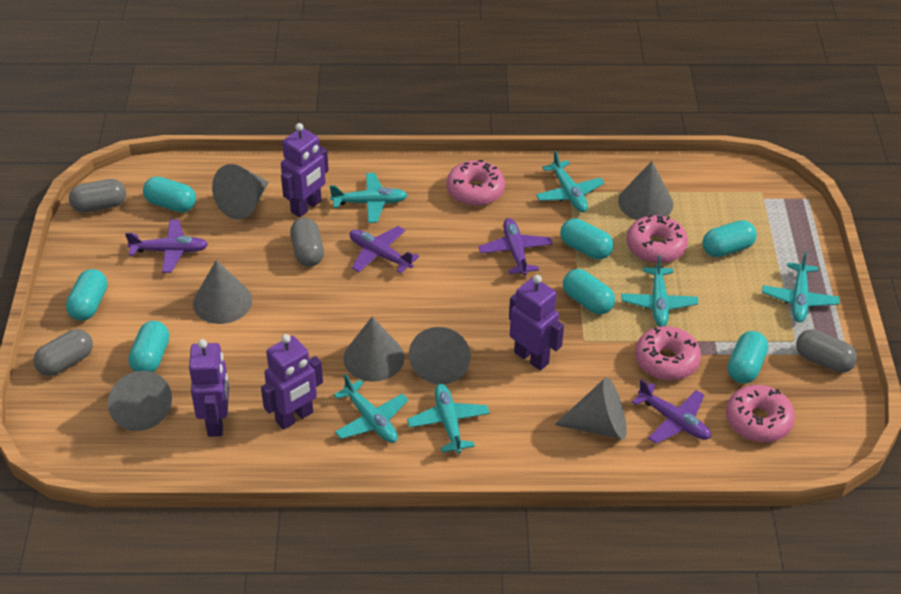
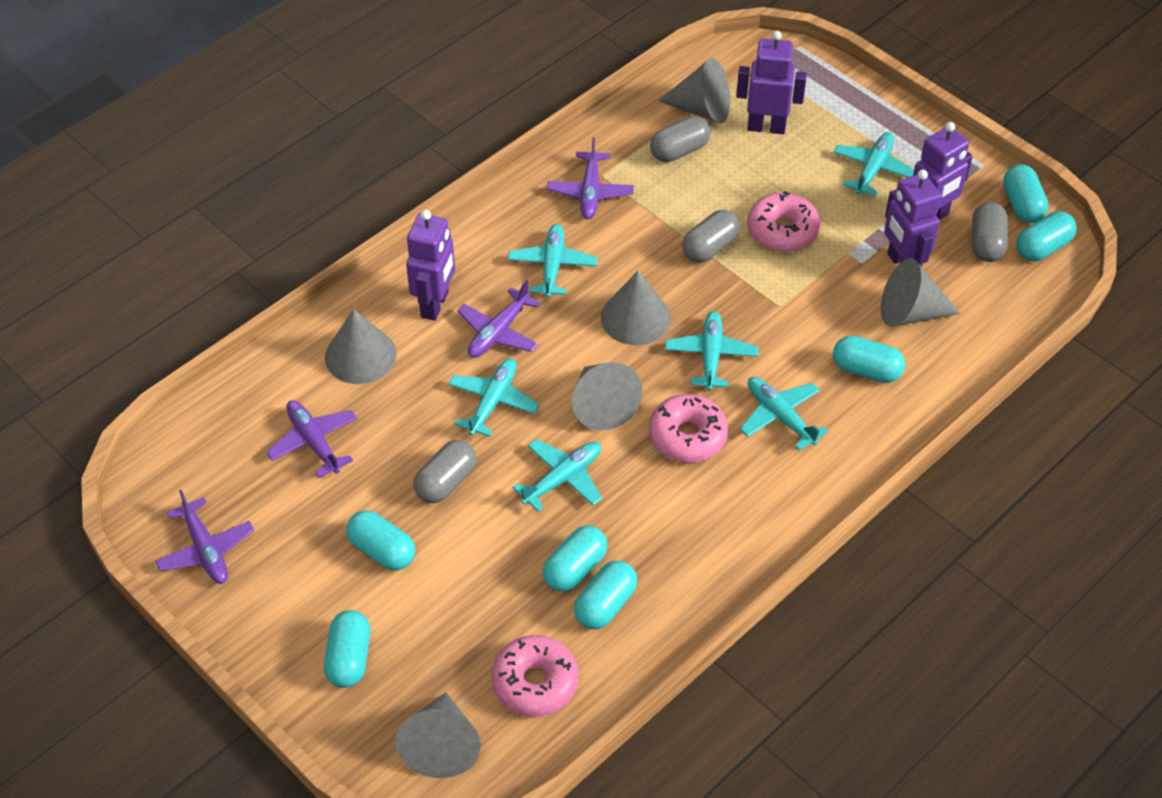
grey cone: [108,371,172,431] [193,260,252,324] [212,164,269,220] [343,317,405,382] [409,327,471,384] [555,377,626,439] [618,161,673,220] = 7 -> [325,309,397,384] [396,693,481,778] [572,362,643,430] [601,271,671,345] [658,58,730,124] [881,259,960,327] = 6
pink donut: [446,160,505,206] [626,214,688,264] [635,326,701,381] [726,385,795,442] = 4 -> [491,635,579,717] [649,394,728,463] [747,191,820,252] = 3

